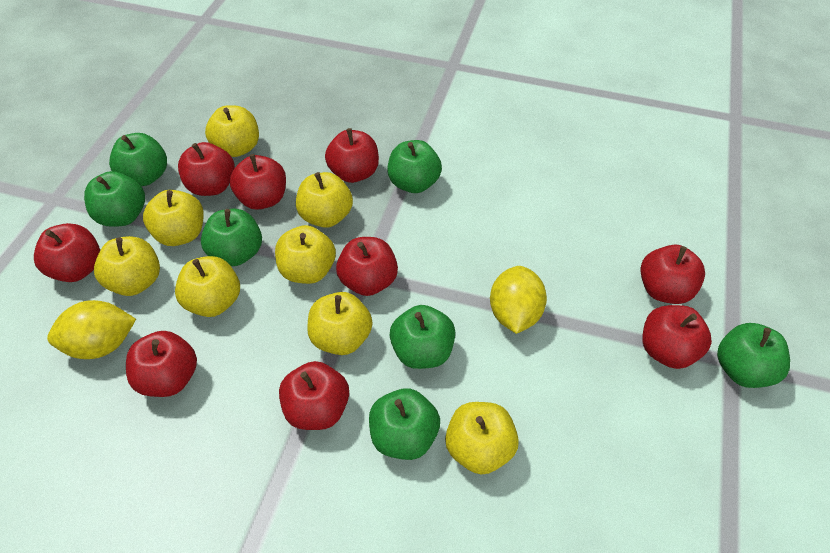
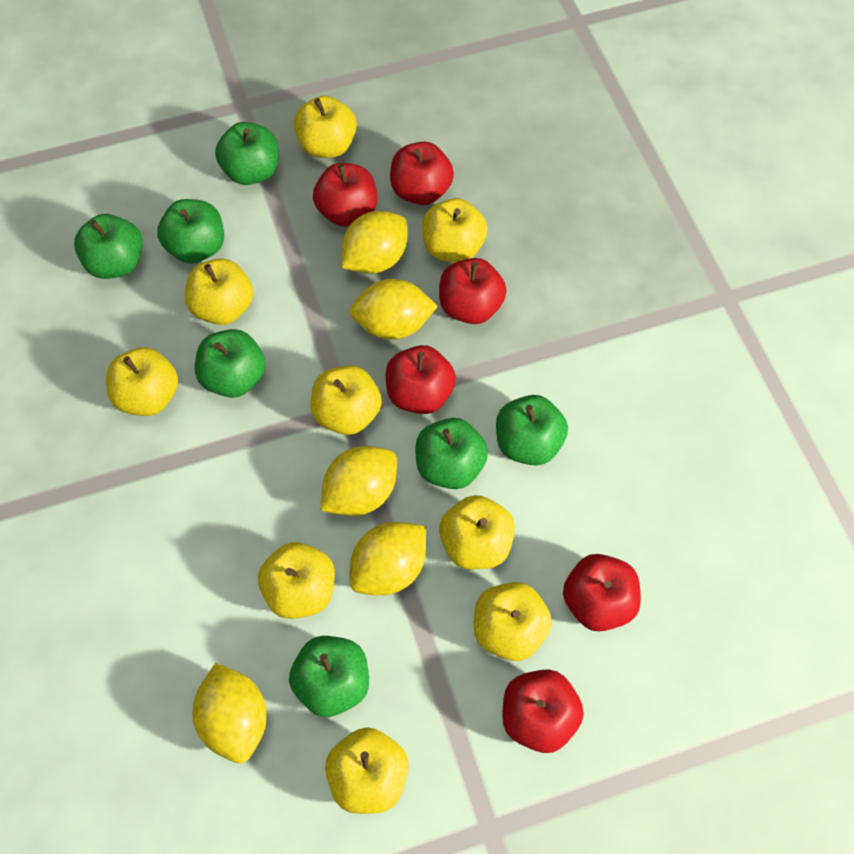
red apple: [34,223,100,282] [126,331,197,397] [178,142,235,196] [230,154,286,210] [279,361,349,430] [325,128,379,183] [336,237,398,296] [640,245,705,304] [642,305,712,369] = 9 -> [313,163,377,227] [386,345,456,414] [390,142,454,205] [439,258,507,324] [502,669,584,753] [563,554,641,632] = 6
yellow apple: [94,236,160,296] [143,190,204,246] [175,256,240,317] [205,105,259,157] [275,225,336,284] [296,172,353,228] [307,292,373,355] [445,402,519,475] = 8 -> [106,347,178,416] [185,259,253,325] [258,542,335,619] [294,95,357,158] [310,366,382,435] [325,727,409,814] [422,198,488,263] [439,495,515,569] [474,582,552,661] = 9
yellow lemon: [47,300,136,359] [490,266,547,334] = 2 -> [192,663,267,763] [321,446,397,516] [342,211,408,274] [349,522,426,596] [350,279,438,340] = 5

